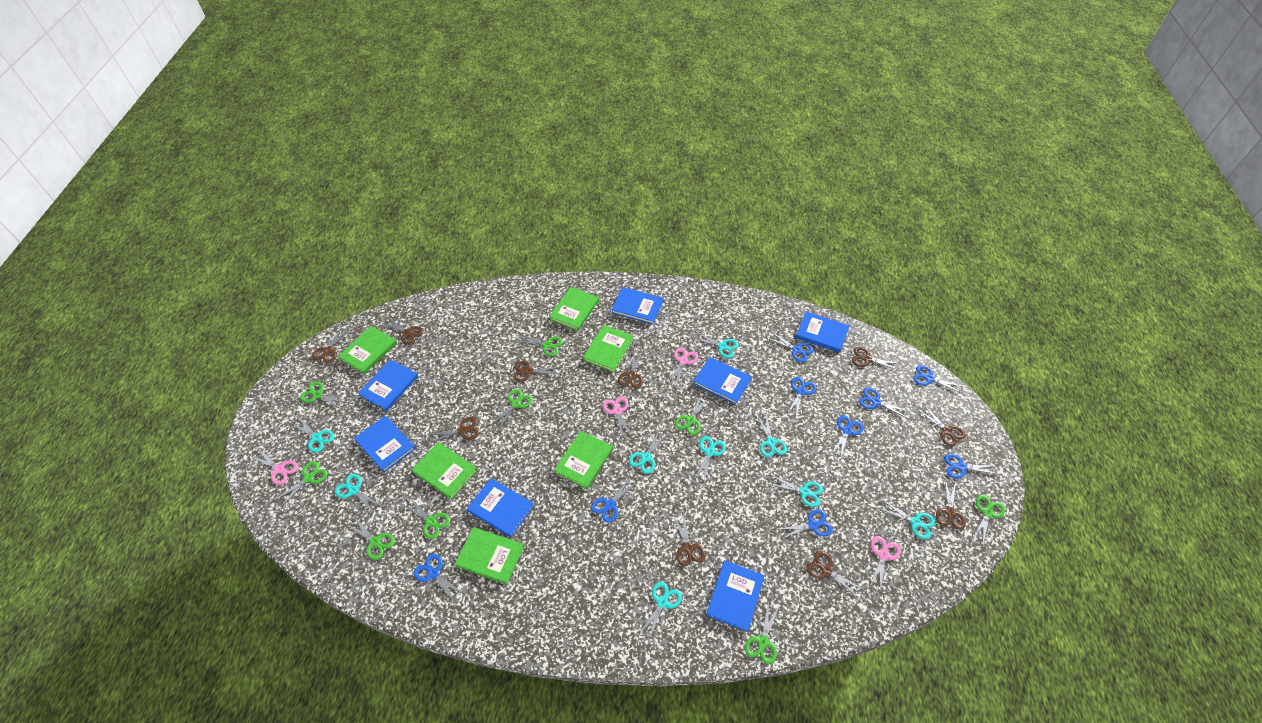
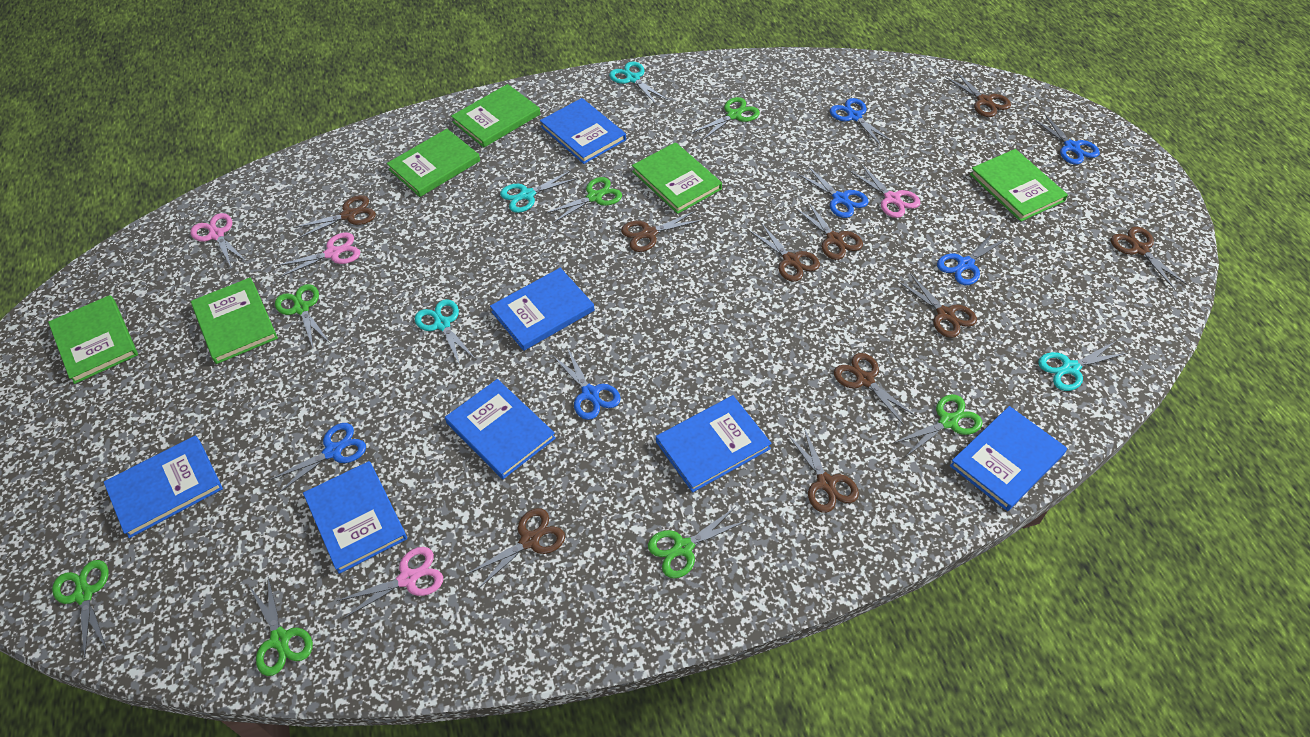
blue scissors: [414,554,463,602] [591,477,638,523] [766,332,813,362] [779,509,833,539] [787,377,816,417] [832,415,864,460] [859,388,911,419] [913,365,964,394] [944,454,1000,479] = 9 -> [269,423,366,493] [552,347,621,420] [798,166,869,218] [830,98,893,147] [937,231,1008,285] [1032,113,1100,165] = 6
green scissors: [274,461,328,507] [300,381,348,410] [345,517,395,560] [402,498,451,539] [490,389,533,430] [517,334,563,356] [675,395,710,435] [745,605,779,664] [973,495,1005,544] = 9 -> [52,560,109,659] [249,577,313,676] [275,284,330,348] [544,177,622,224] [648,507,746,578] [692,97,760,141] [892,394,983,457] = 7
turquoise scissors: [291,417,335,453] [335,474,382,514] [629,429,667,474] [639,582,682,639] [692,331,739,358] [694,436,726,482] [756,413,787,457] [769,475,823,507] [878,499,936,539] = 9 -> [415,299,475,365] [500,171,578,213] [609,61,668,104] [1038,341,1128,391] = 4

